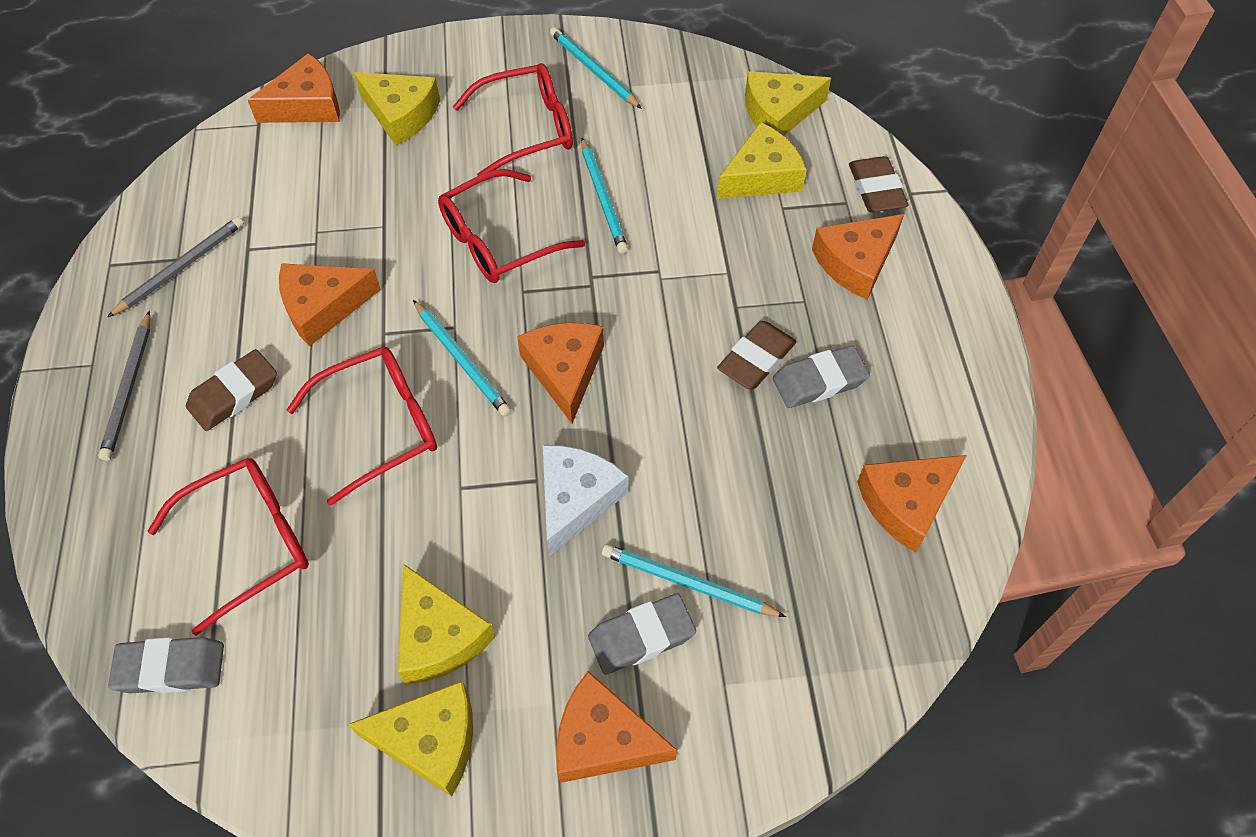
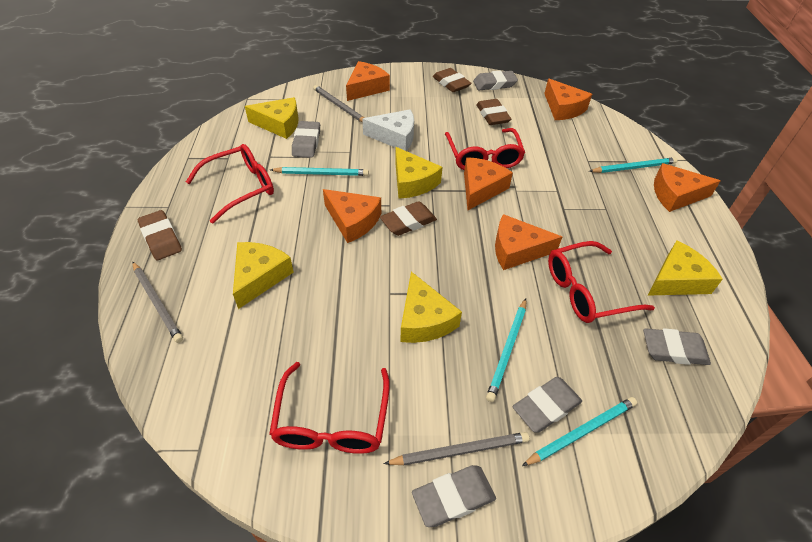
brown eraser: [186,349,277,431] [717,321,797,389] [849,156,909,212] = 3 -> [138,210,182,260] [380,201,437,236] [433,68,472,92] [476,99,511,125] = 4
grey eraser: [108,637,224,693] [588,593,696,675] [773,345,870,408] = 3 -> [292,121,320,158] [412,465,496,527] [473,71,518,90] [513,377,582,433] [643,328,711,365] = 5
grey pencil: [99,311,150,461] [107,217,244,317] = 2 -> [132,261,183,343] [313,85,364,122] [384,432,529,465] = 3

